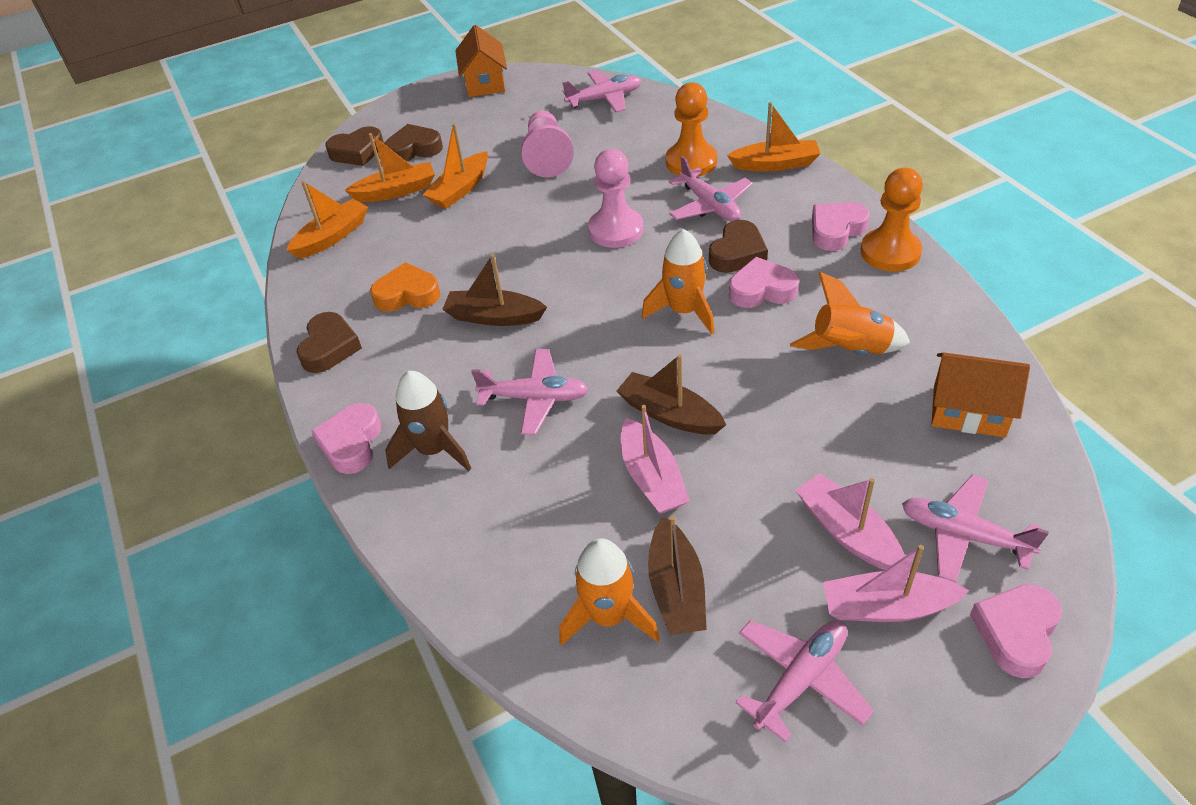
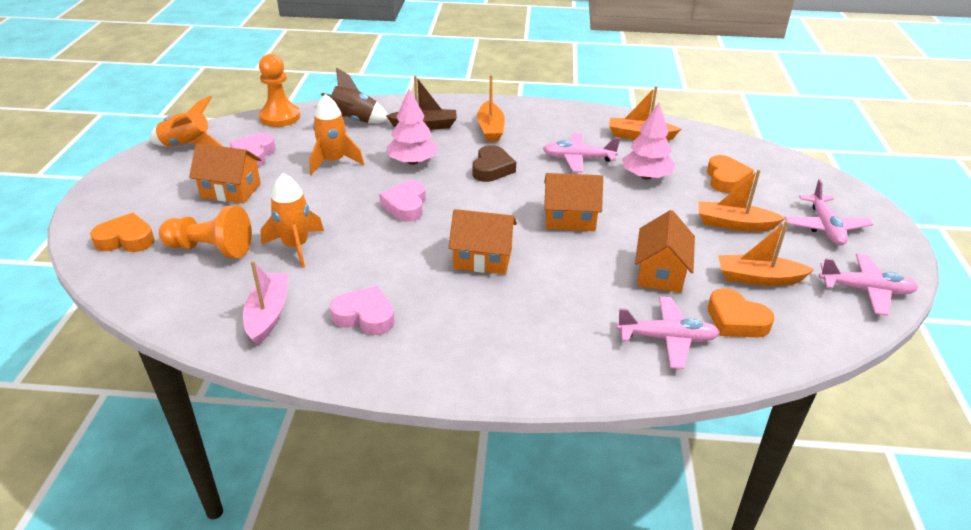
brown boat: [442,254,547,326] [617,354,726,434] [648,516,707,635] = 3 -> [386,75,457,130] = 1
brown heart: [296,312,362,373] [326,126,384,166] [384,124,443,161] [709,220,768,273] = 4 -> [473,145,516,182] = 1
orange heart: [370,262,440,312] = 1 -> [90,213,155,252] [707,155,754,193] [708,288,775,337] = 3
orange house: [455,25,507,97] [931,352,1030,438] = 2 -> [189,144,261,204] [448,209,517,275] [544,173,603,231] [635,210,695,293] = 4
pink boat: [621,405,690,514] [795,473,905,570] [823,545,969,622] = 3 -> [243,260,288,345] = 1
pink heart: [311,403,381,474] [729,257,799,308] [812,202,870,251] [970,584,1062,678] = 4 -> [230,133,276,167] [330,286,395,335] [379,180,426,222] = 3
pink pawn: [521,111,574,177] [588,149,644,248] = 2 -> none = 0
pink plane: [471,349,589,435] [562,70,642,112] [669,156,753,221] [735,620,874,742] [902,474,1049,583] = 5 -> [543,133,620,172] [616,297,720,369] [785,179,873,245] [819,253,919,316] = 4
pink tree: none = 0 -> [386,89,438,165] [622,103,675,180] = 2

